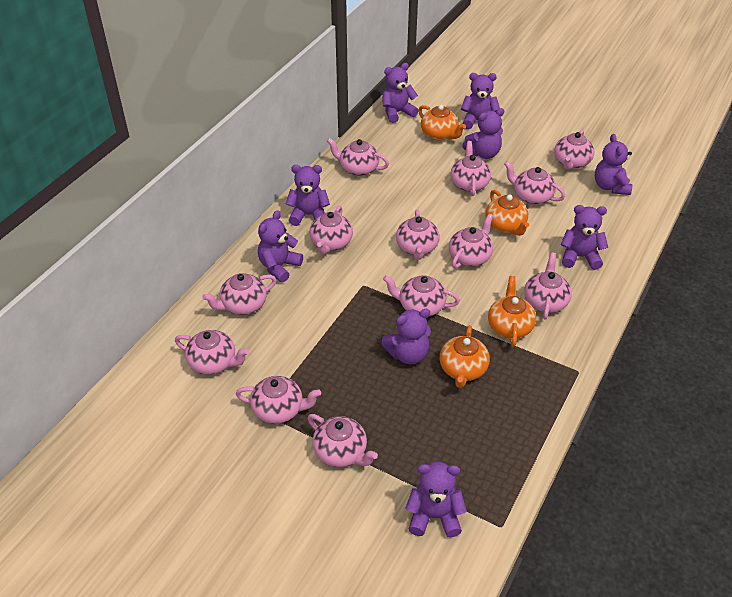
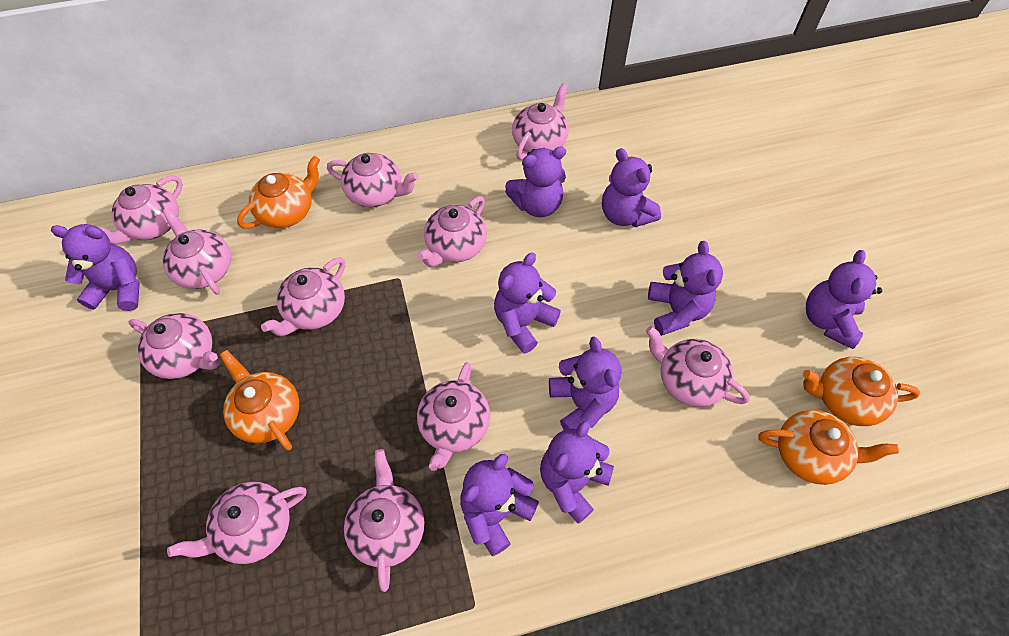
pink teapot: [175,330,249,375] [202,273,276,315] [236,376,321,424] [308,414,378,467] [309,206,353,254] [327,138,389,176] [383,275,460,317] [396,209,440,260] [449,214,493,269] [450,141,491,196] [504,161,565,205] [524,253,572,320] [554,130,594,170] = 13 -> [98,176,183,245] [129,313,219,379] [162,208,231,295] [167,482,307,564] [261,257,345,336] [327,153,419,207] [344,449,425,592] [417,196,487,267] [417,362,490,471] [512,83,569,160] [646,326,750,407] = 11

